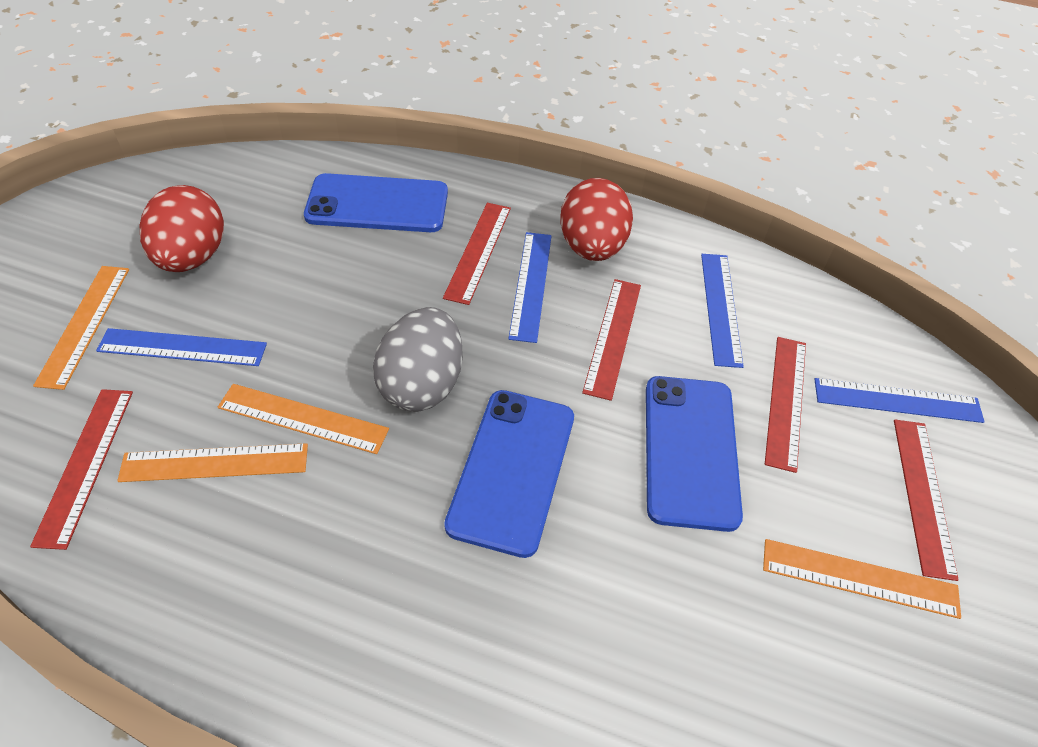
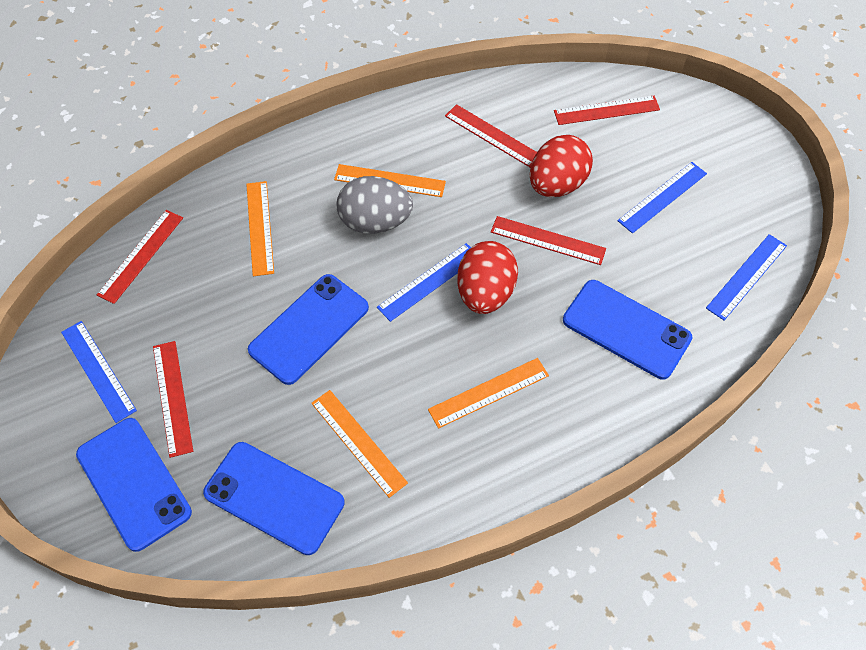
blue phone: [304,173,448,232] [444,390,574,558] [646,376,743,532] = 3 -> [76,418,192,552] [203,442,345,555] [248,274,369,385] [563,280,692,379] = 4

